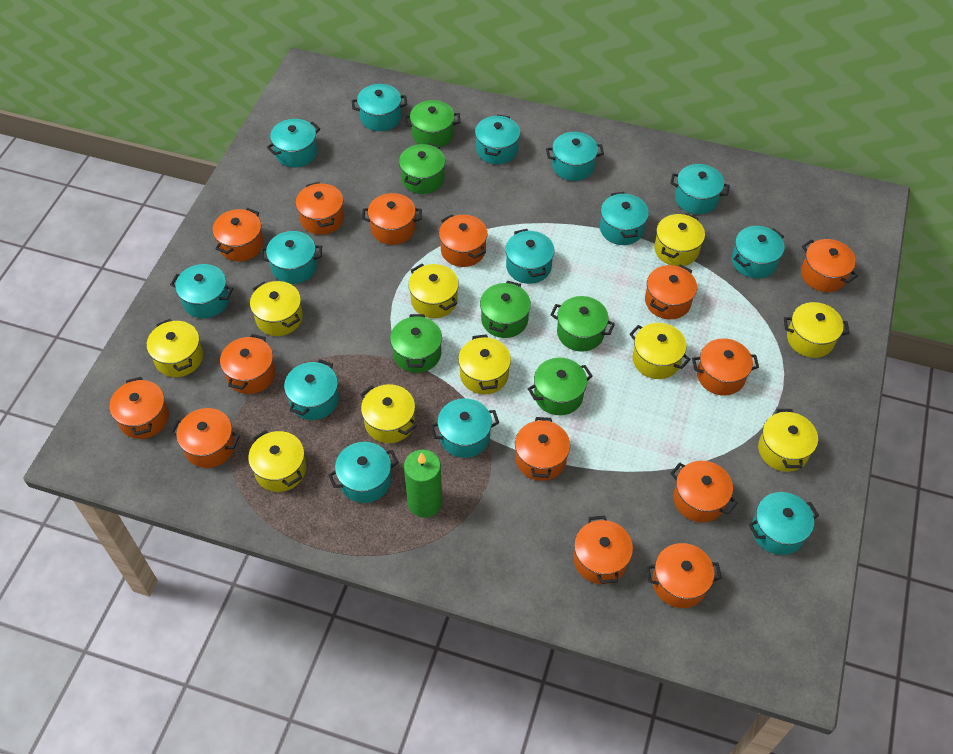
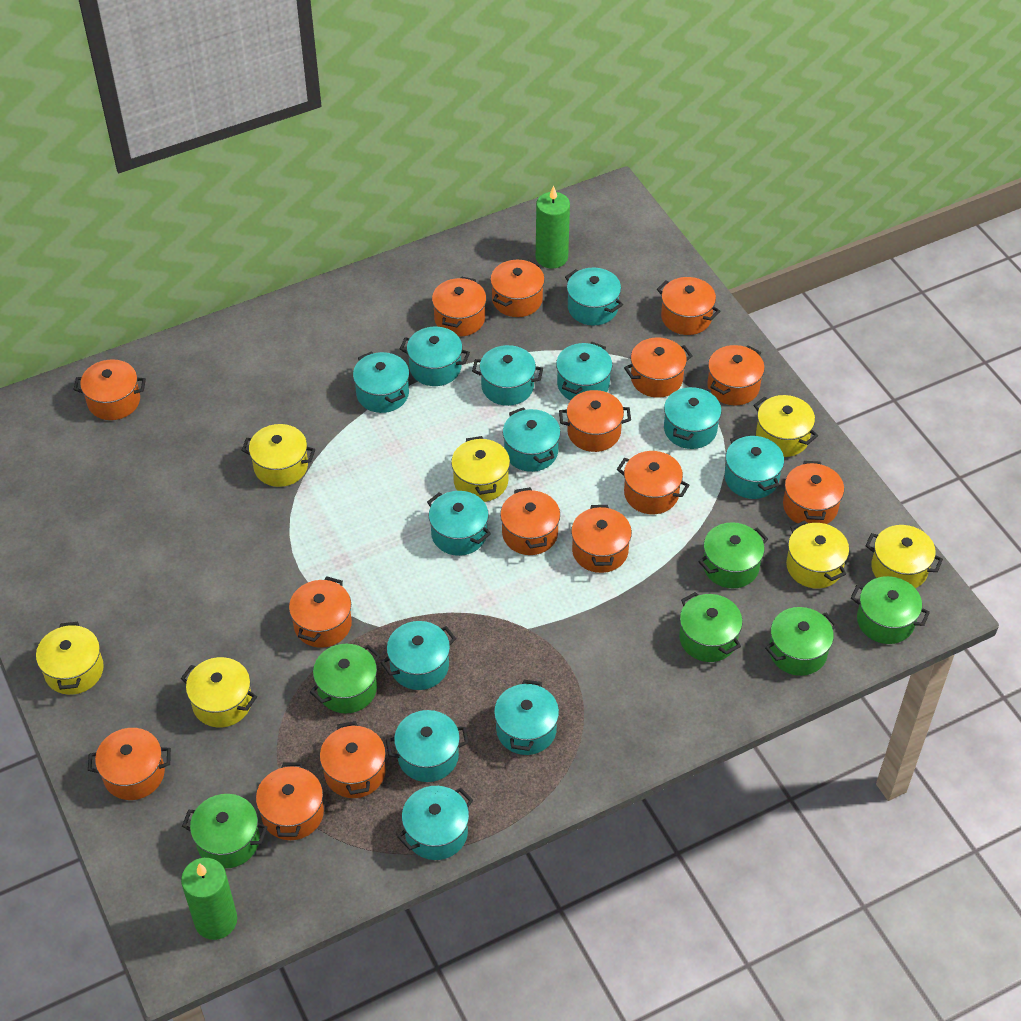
green candle: [404,450,442,518] = 1 -> [181,858,237,940] [536,186,570,268] = 2
orange pot: [109,377,169,439] [171,408,240,468] [212,208,264,261] [220,334,275,394] [296,182,344,235] [362,193,422,245] [439,214,488,267] [515,417,570,481] [574,516,633,584] [645,265,697,319] [646,543,722,608] [670,461,738,522] [692,338,759,396] [801,239,858,292] = 14 -> [73,359,146,420] [88,728,171,800] [256,762,324,840] [289,576,352,648] [320,721,386,798] [432,276,486,337] [490,259,545,317] [500,487,560,555] [559,390,631,452] [571,505,632,573] [617,451,690,514] [624,337,692,398] [657,277,720,335] [707,345,765,405] [783,461,844,525] = 15
turquoise pot: [170,264,233,318] [261,231,322,284] [267,119,320,167] [284,359,339,420] [328,442,399,503] [352,84,407,131] [430,398,499,458] [475,115,520,164] [505,229,555,284] [546,132,604,181] [600,192,649,245] [670,164,730,214] [732,226,784,278] [749,492,819,555] = 14 -> [353,351,409,413] [380,621,456,690] [386,710,469,782] [397,786,473,860] [400,327,470,386] [427,491,491,556] [472,345,543,406] [494,680,559,755] [503,407,561,472] [556,342,612,400] [565,268,623,325] [664,385,721,449] [725,434,784,499] = 13
yellow pot: [147,319,203,377] [248,430,306,492] [250,281,303,336] [360,384,417,443] [408,264,459,318] [458,334,511,394] [629,323,691,379] [654,213,705,266] [758,409,818,472] [784,302,849,358] = 10 -> [36,622,104,695] [181,657,257,727] [241,424,315,487] [451,436,510,502] [754,395,818,457] [786,520,849,589] [866,525,943,588] = 7

